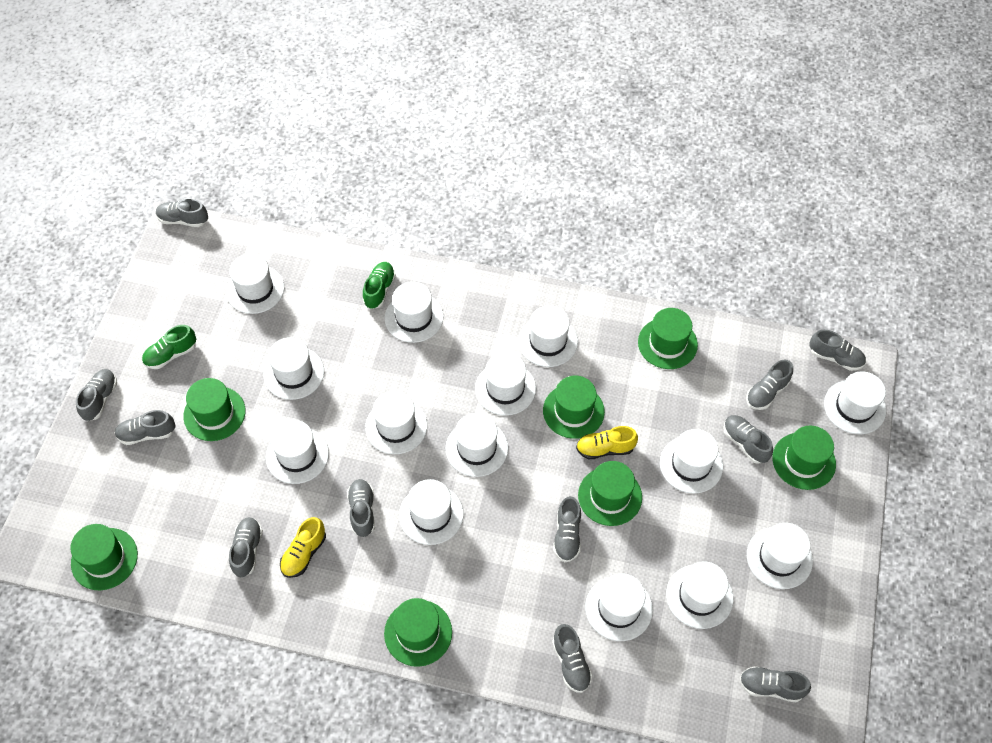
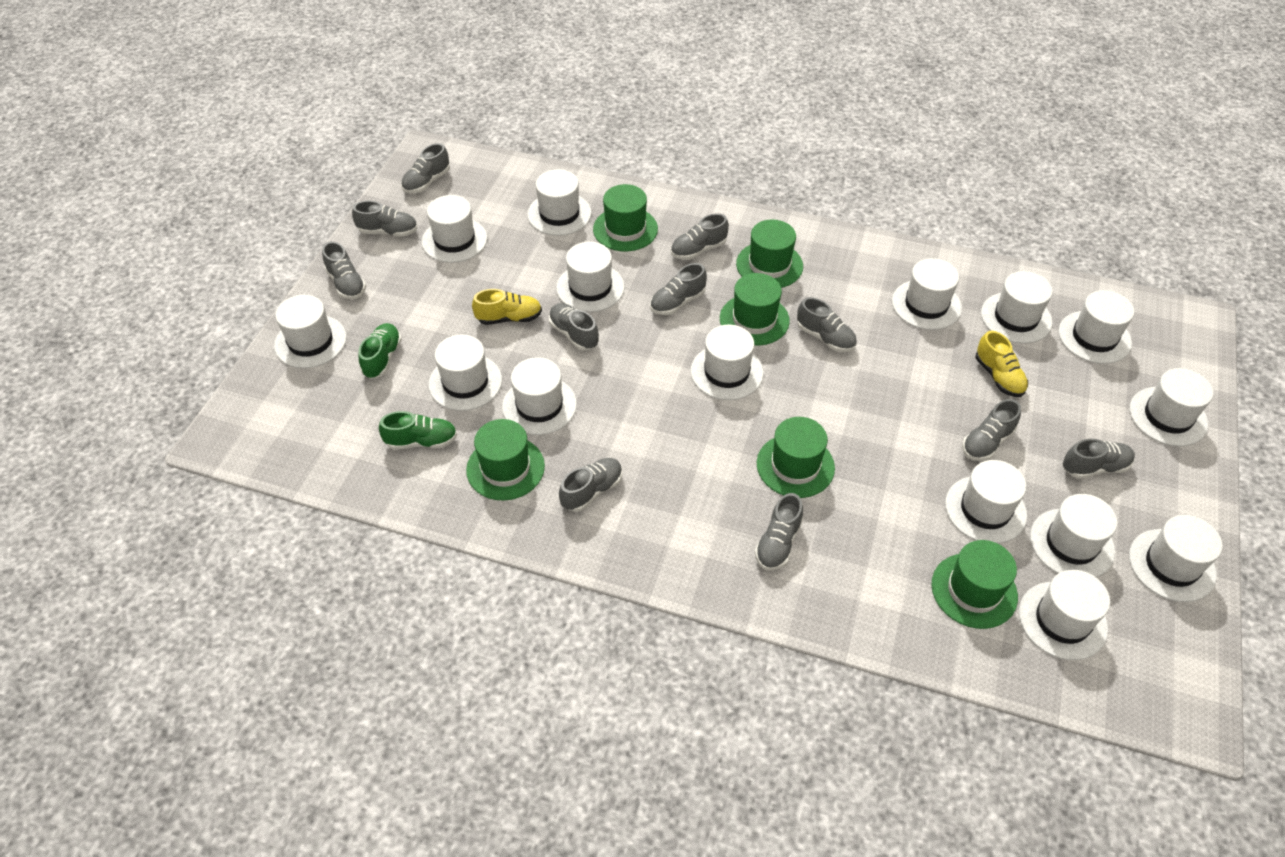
green hat: [70,524,138,590] [183,378,245,441] [384,598,452,667] [543,376,605,439] [578,461,642,526] [638,308,698,369] [772,425,836,490] = 7 -> [466,419,545,501] [593,184,658,251] [720,273,790,346] [736,219,803,288] [757,417,835,498] [931,540,1018,629] = 6
white hat: [226,254,284,314] [263,337,324,400] [266,420,329,484] [365,391,427,454] [385,282,444,343] [399,479,464,545] [446,413,508,477] [475,353,536,416] [518,306,578,367] [585,574,653,641] [660,429,723,493] [666,561,734,629] [747,523,813,589] [824,371,886,434] = 14 -> [274,294,347,368] [422,195,487,263] [429,335,502,411] [502,357,577,435] [527,169,592,236] [556,242,625,312] [691,325,763,400] [892,258,962,330] [945,460,1027,544] [981,271,1053,344] [1019,570,1110,660] [1030,494,1117,577] [1058,290,1134,364] [1129,368,1213,446] [1129,515,1223,602] = 15

